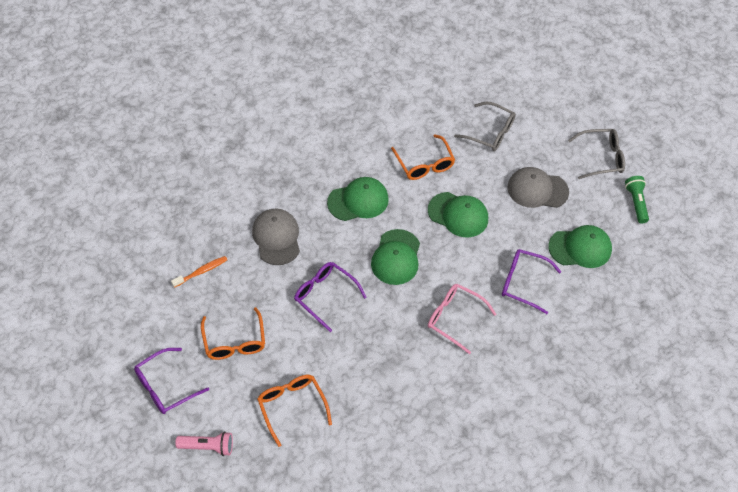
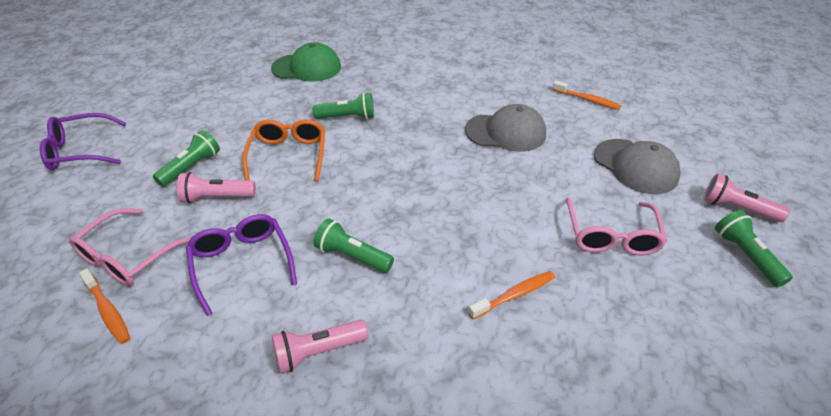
green cap: [327,177,389,221] [371,229,420,285] [428,192,488,238] [548,225,612,268] = 4 -> [271,42,341,82] = 1
green flashlight: [625,176,649,224] = 1 -> [153,130,220,187] [312,93,374,119] [314,219,394,273] [715,210,793,287] = 4
grey glasses: [454,102,516,151] [568,129,625,179] = 2 -> none = 0
orange glasses: [201,307,265,360] [257,375,332,447] [391,134,455,180] = 3 -> [242,119,325,181] = 1
orange toothbrush: [171,256,227,288] = 1 -> [79,268,130,344] [468,271,555,319] [552,81,621,110] = 3
pink flashlight: [175,432,233,456] = 1 -> [177,172,256,203] [272,320,368,373] [704,174,790,222] = 3
pink glasses: [428,284,496,354] = 1 -> [69,208,193,286] [566,197,667,255] = 2
purple glasses: [134,348,209,414] [294,262,367,332] [502,249,561,314] = 3 -> [40,113,126,170] [186,214,297,316] = 2

